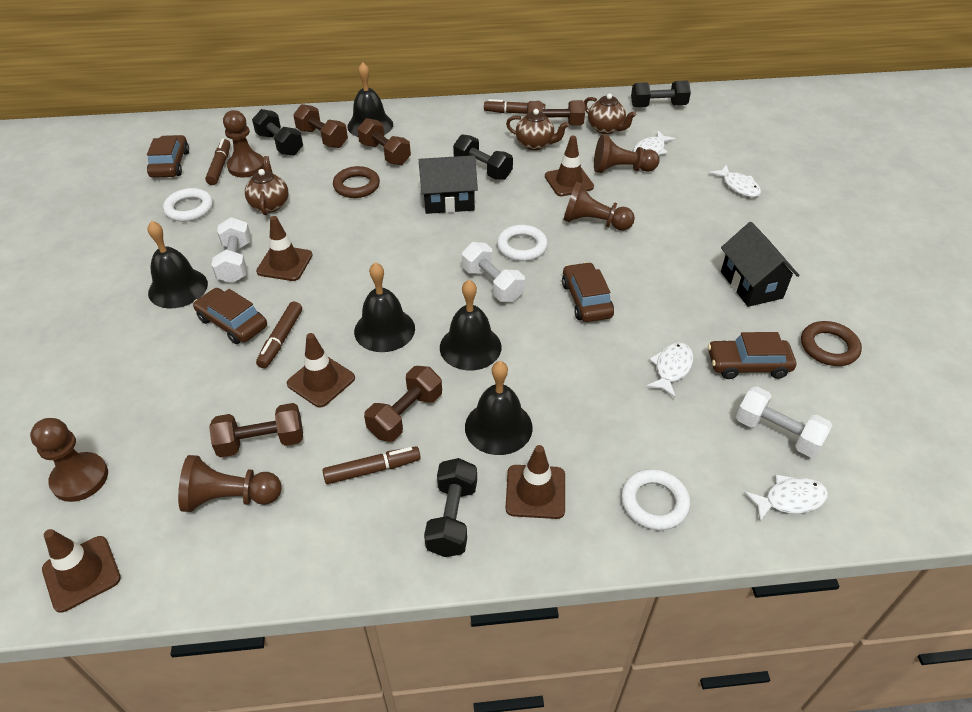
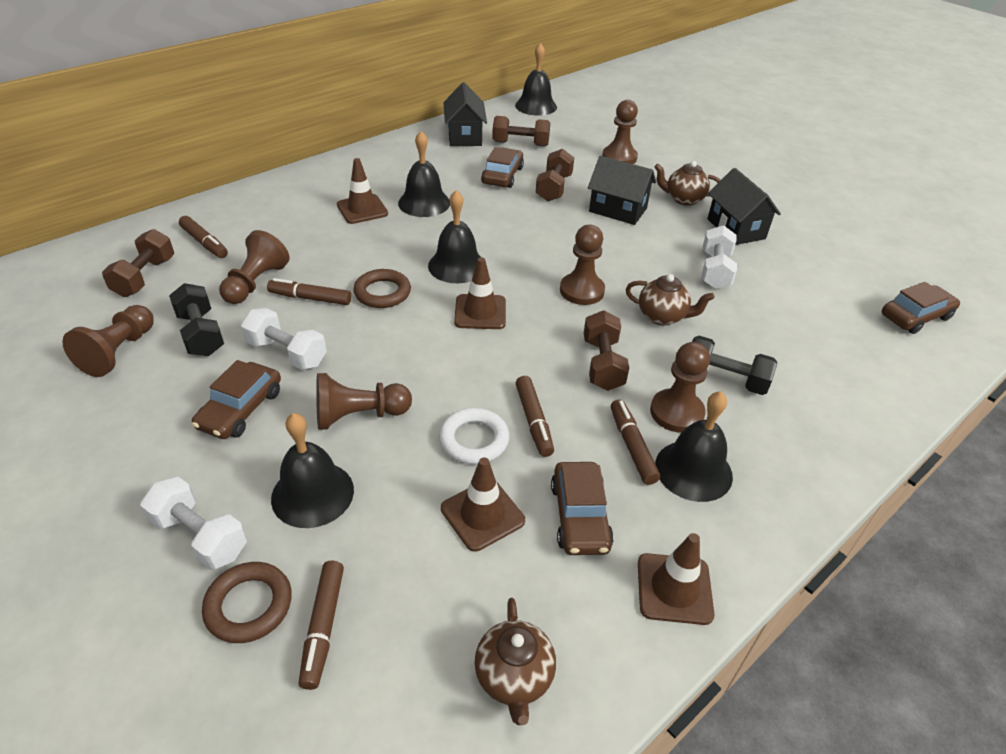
black dumbbell: [252,109,303,156] [424,458,477,557] [453,134,513,180] [631,80,691,107] = 4 -> [169,283,224,356] [692,336,777,395] = 2
black house: [419,155,478,214] [721,222,800,307] = 2 -> [443,82,487,146] [588,156,656,225] [707,168,781,245] = 3
brown dumbbell: [209,403,303,457] [293,104,348,148] [357,118,411,165] [364,366,442,442] [527,100,585,126] = 5 -> [102,229,174,297] [492,116,550,146] [536,149,574,201] [584,310,629,391] = 4
brown marker: [205,139,230,185] [256,302,302,368] [322,446,421,484] [484,99,545,114] = 4 -> [179,216,228,258] [267,278,351,305] [298,561,344,690] [516,376,554,457] [611,399,660,485] = 5
brown pawn: [30,418,108,502] [178,455,282,512] [223,110,264,177] [563,182,635,231] [594,134,660,173] = 5 -> [62,305,154,377] [219,230,290,304] [316,373,412,430] [560,225,605,305] [602,100,638,164] [650,342,710,433] = 6
brown traffic cone: [42,529,121,613] [256,216,313,281] [287,333,355,407] [506,445,565,519] [545,136,594,196] = 5 -> [337,158,388,224] [441,458,525,552] [454,257,506,329] [638,533,714,625] = 4
white fish: [633,130,676,155] [646,342,694,398] [709,165,761,197] [744,474,828,521] = 4 -> none = 0
white ring: [163,188,213,222] [497,225,548,261] [621,469,690,530] = 3 -> [439,408,509,464] = 1

